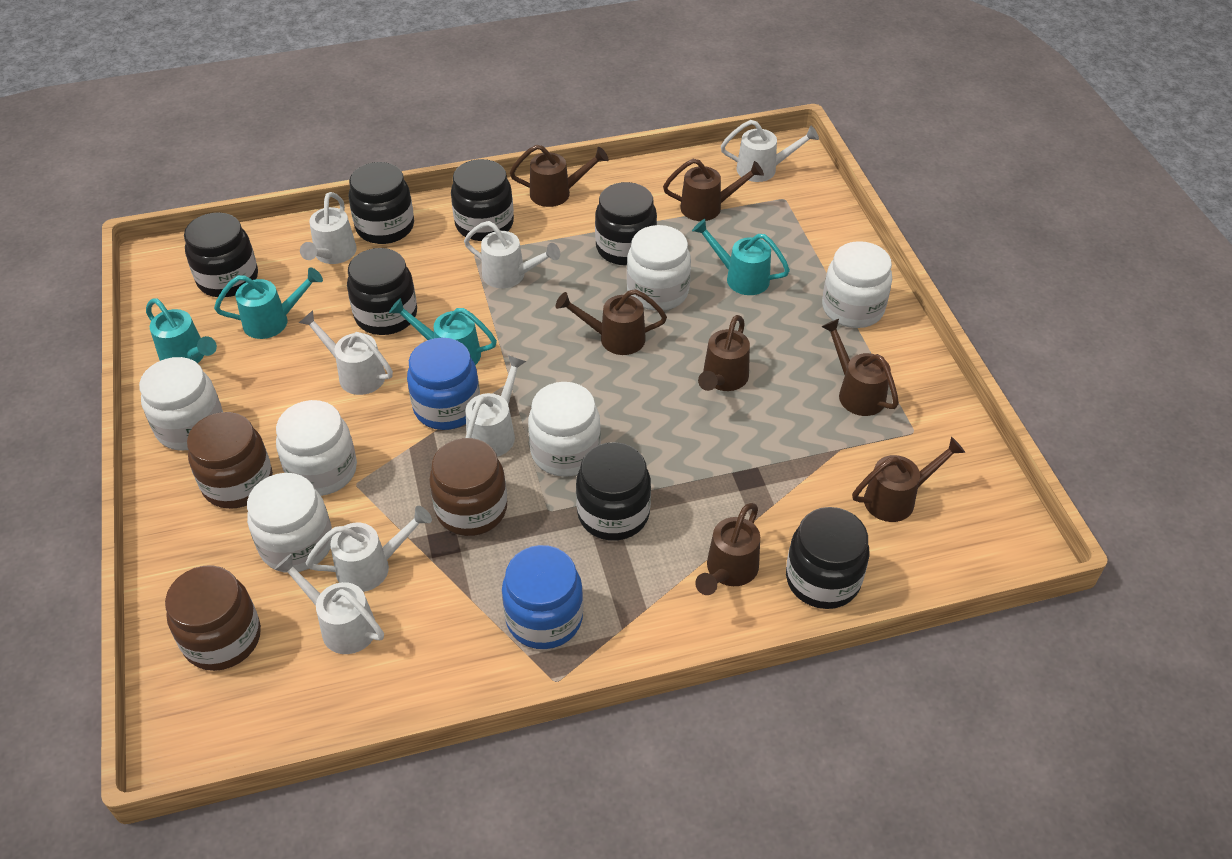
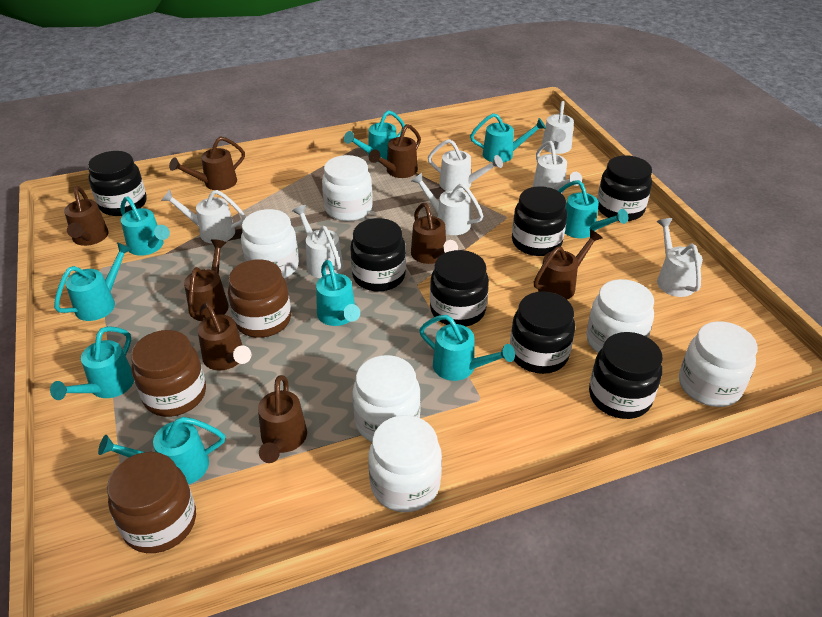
blue jar: [407,338,480,430] [502,545,583,649] = 2 -> none = 0
brown watering can: [510,145,608,207] [556,289,667,355] [663,159,764,221] [695,503,760,595] [698,315,750,391] [821,319,899,416] [852,437,965,522] = 7 -> [64,186,109,246] [169,136,245,191] [184,239,229,321] [197,302,251,371] [258,375,307,463] [369,124,421,178] [411,203,458,264] [534,229,603,299] = 8
turquoise watering can: [146,298,217,363] [214,268,323,339] [389,298,497,365] [692,219,790,295] = 4 -> [50,326,134,400] [54,242,132,321] [98,417,225,484] [120,196,170,256] [316,260,360,326] [344,110,405,162] [419,315,515,381] [470,113,546,163] [558,180,628,238] = 9

